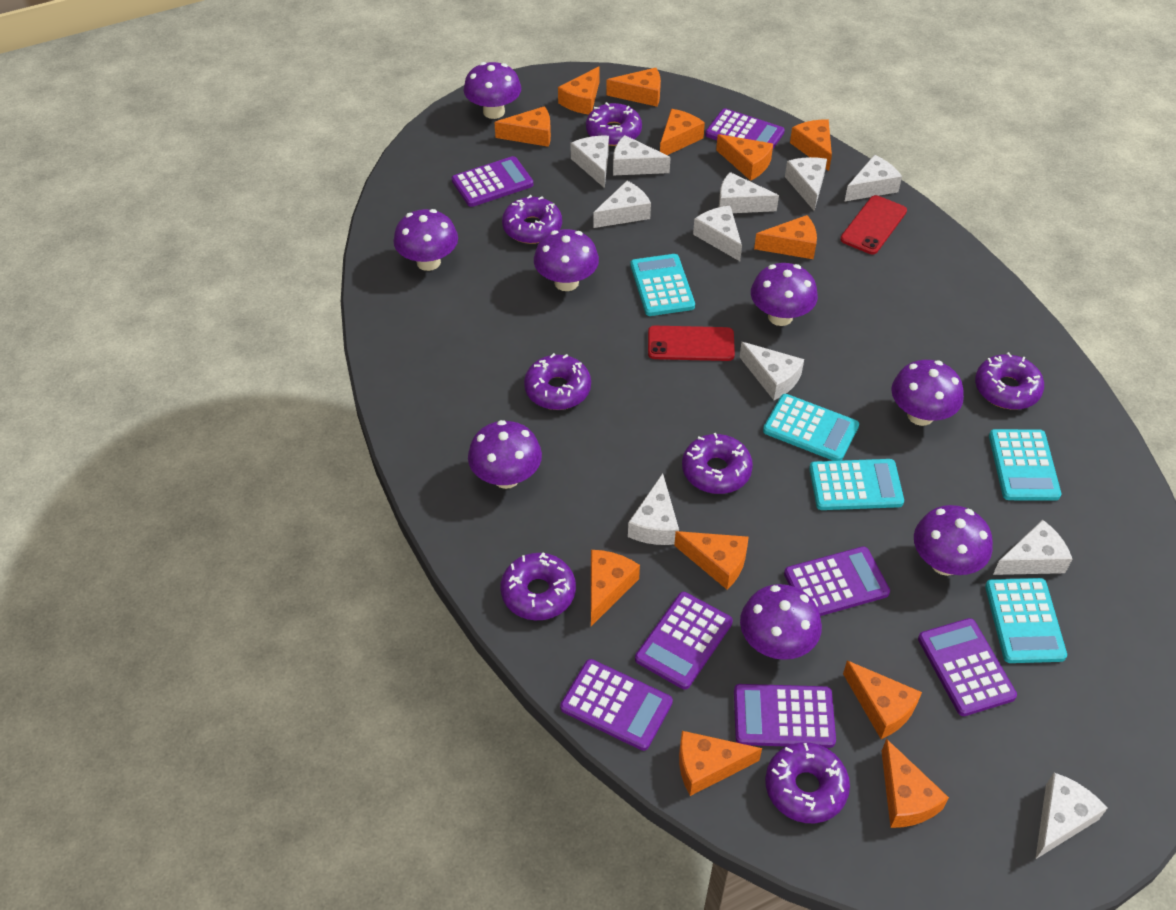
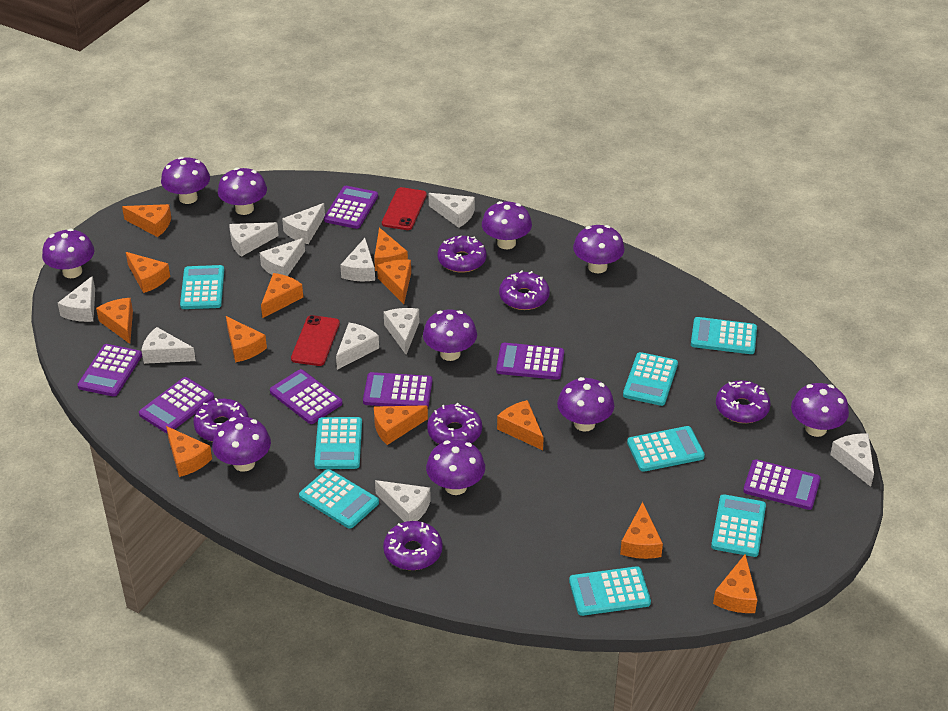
purple donut: [500,552,576,620] [502,195,562,244] [524,353,591,410] [586,102,642,146] [682,433,753,494] [765,742,850,823] [975,352,1044,410] = 7 -> [193,398,249,442] [383,521,443,570] [427,403,482,444] [437,235,487,273] [499,270,550,310] [716,380,771,423] = 6
purple mushroom: [393,209,458,271] [463,62,521,119] [468,420,542,489] [534,229,599,291] [740,584,822,660] [751,263,818,326] [891,360,964,426] [914,505,993,576] = 8 -> [42,229,95,278] [161,157,210,204] [212,417,271,472] [218,167,267,215] [423,309,477,361] [426,440,485,495] [482,201,532,249] [557,377,614,432] [573,225,625,273] [791,383,849,437] = 10
turquoise calculator: [630,254,695,316] [763,394,859,461] [809,459,904,510] [985,578,1067,663] [989,429,1061,501] = 5 -> [180,265,224,309] [299,469,379,529] [314,417,362,469] [569,566,651,616] [623,352,678,406] [627,426,705,472] [691,317,757,354] [711,494,766,557] = 8

